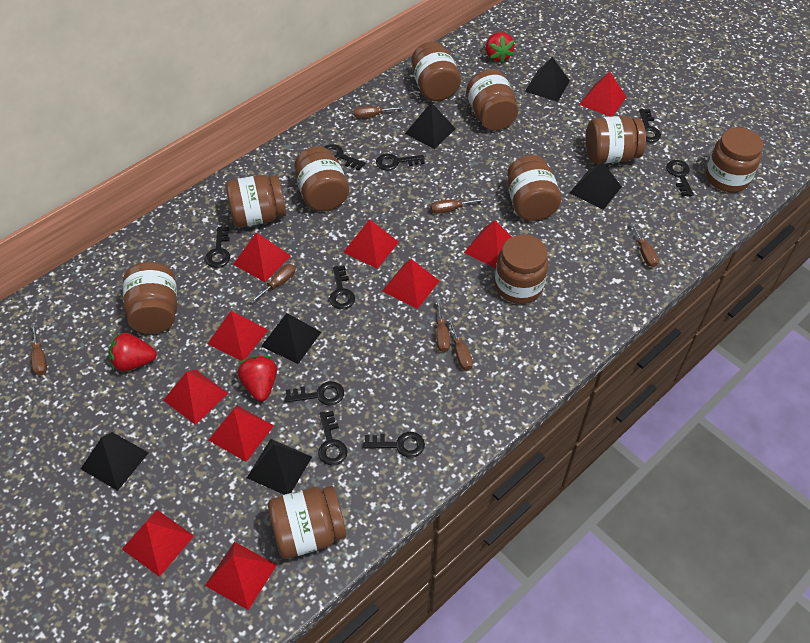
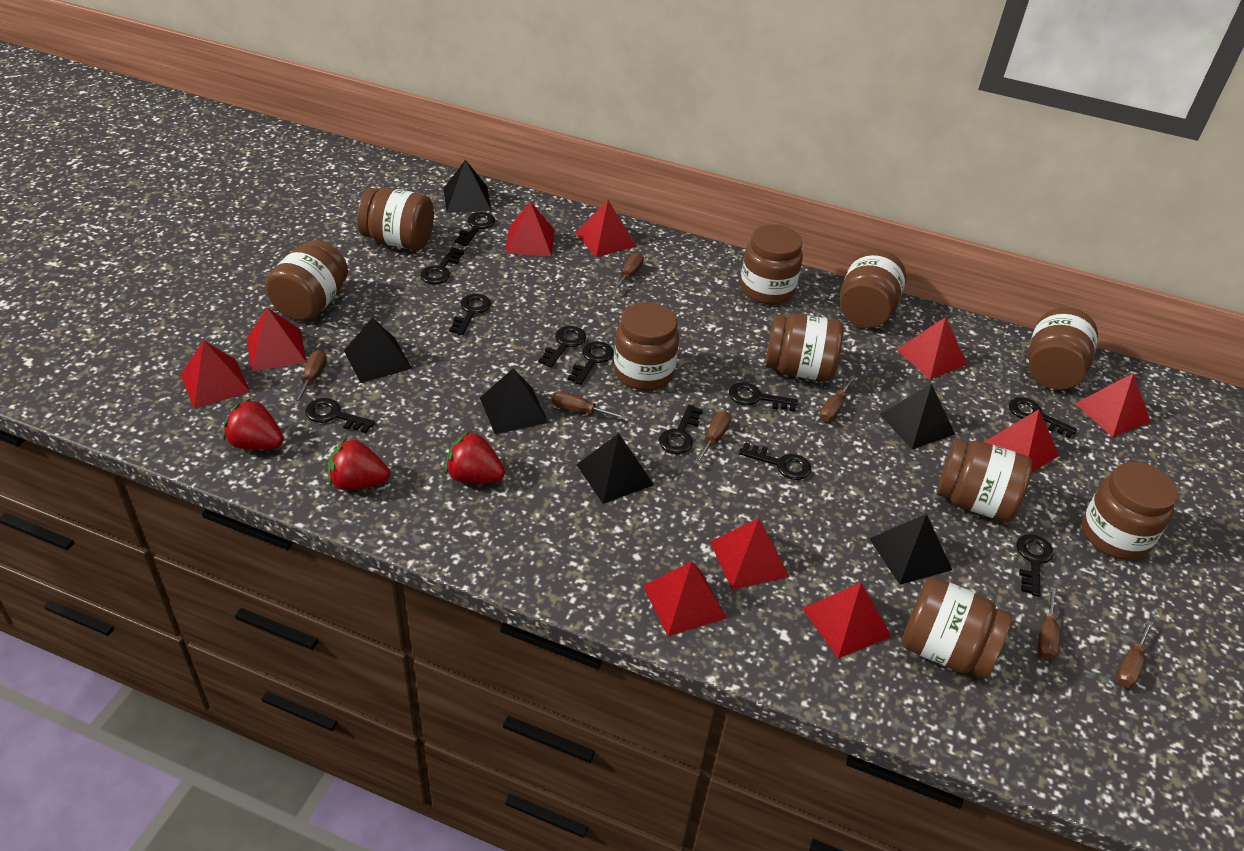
black key: [205,227,230,268] [285,381,344,406] [318,411,347,465] [324,144,365,170] [329,266,355,309] [363,432,425,458] [376,153,425,171] [639,109,661,142] [666,160,694,196] = 9 -> [305,398,375,433] [420,247,464,284] [449,294,491,335] [455,212,495,246] [539,326,586,368] [568,341,614,385] [659,405,703,454] [729,382,798,412] [739,442,811,480] [1009,397,1077,439] [1016,534,1053,597] = 11

